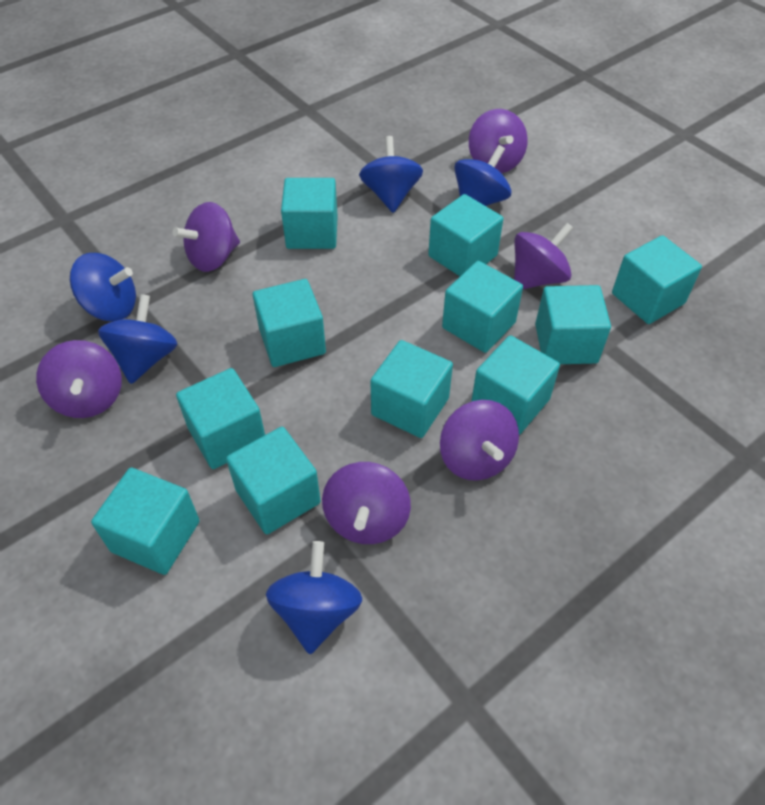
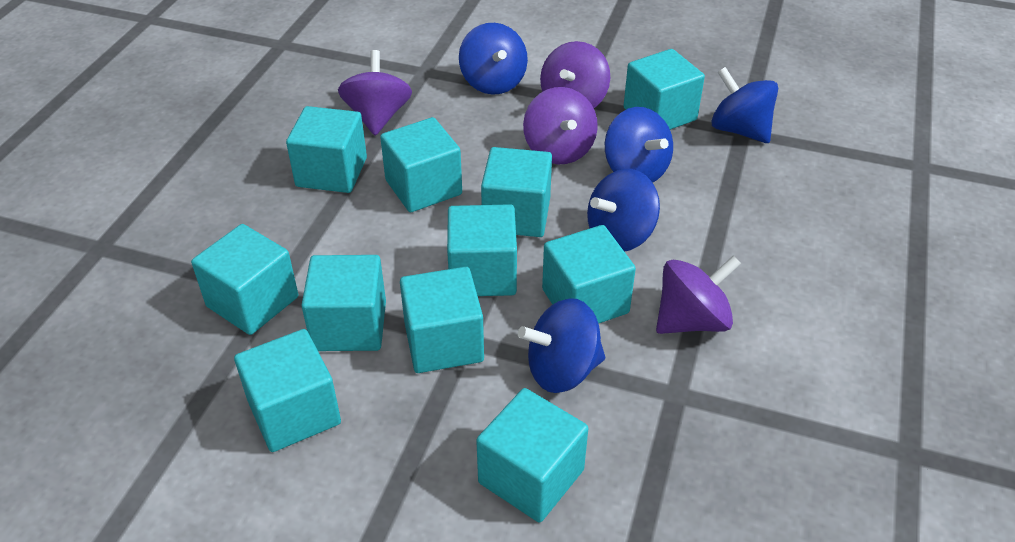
purple spinning top: [36,340,122,418] [173,202,240,272] [322,462,411,544] [440,400,519,481] [469,109,528,173] [514,223,573,289] = 6 -> [338,50,412,135] [523,87,598,164] [540,41,610,108] [656,255,741,334] = 4

